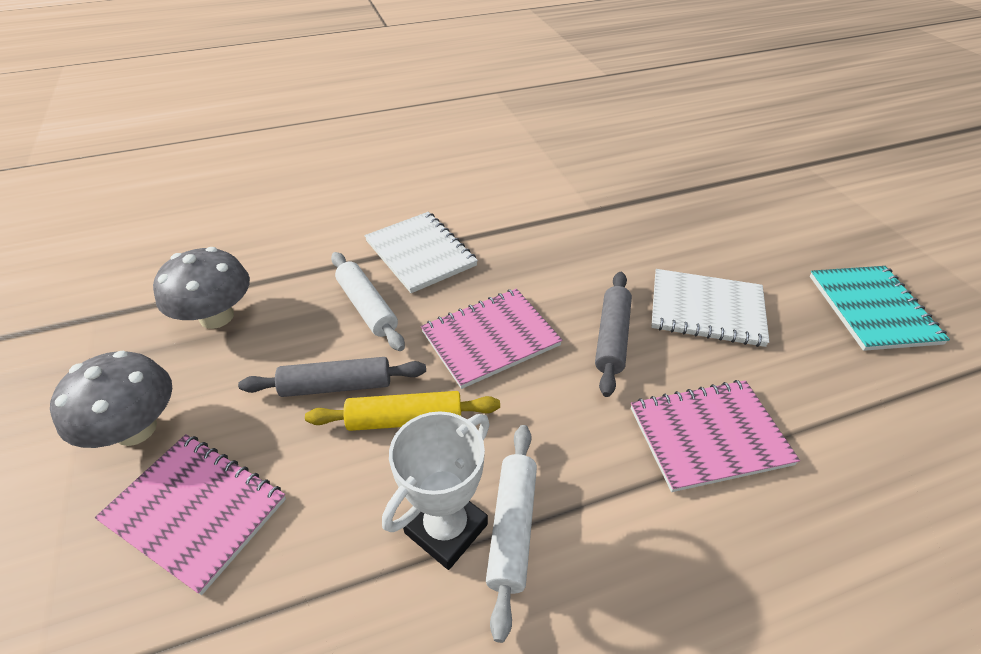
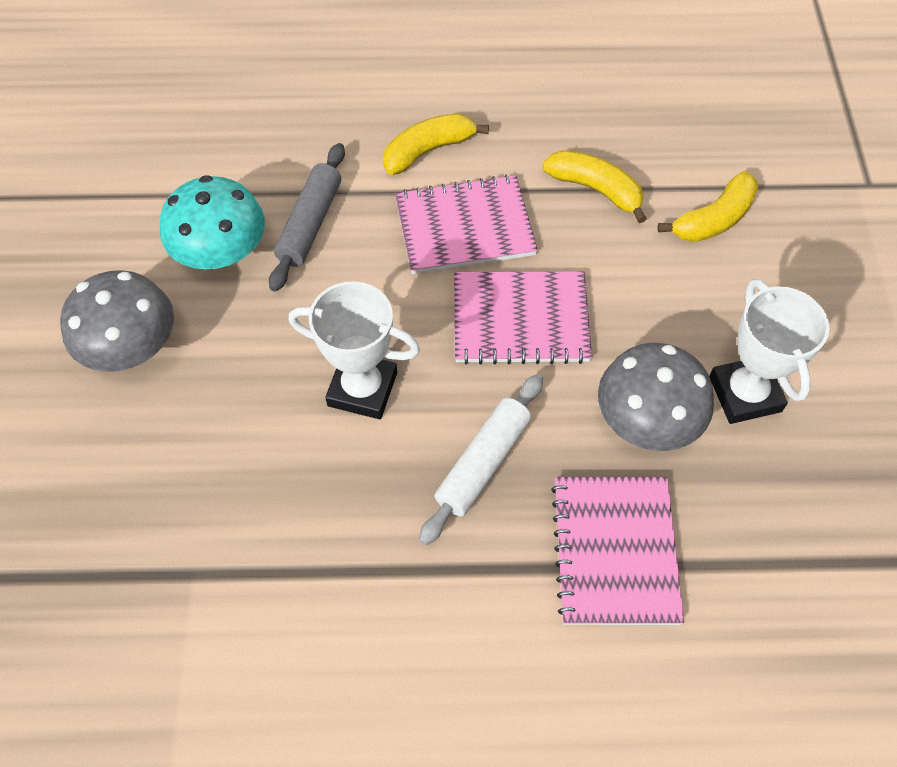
grey rolling pin: [238,357,426,397] [595,272,632,397] = 2 -> [269,143,345,292] = 1
turquoise mushroom: none = 0 -> [160,175,265,270] = 1
turquoise notebook: [810,266,950,351] = 1 -> none = 0
white notebook: [365,212,478,293] [651,269,770,347] = 2 -> none = 0
white rolling pin: [331,252,405,351] [486,425,537,643] = 2 -> [419,374,543,545] = 1
white trophy: [382,411,490,570] = 1 -> [289,281,420,419] [709,279,829,424] = 2
yellow banana: none = 0 -> [383,113,489,175] [542,150,647,223] [658,171,758,242] = 3
yellow rolling pin: [305,391,500,431] = 1 -> none = 0

